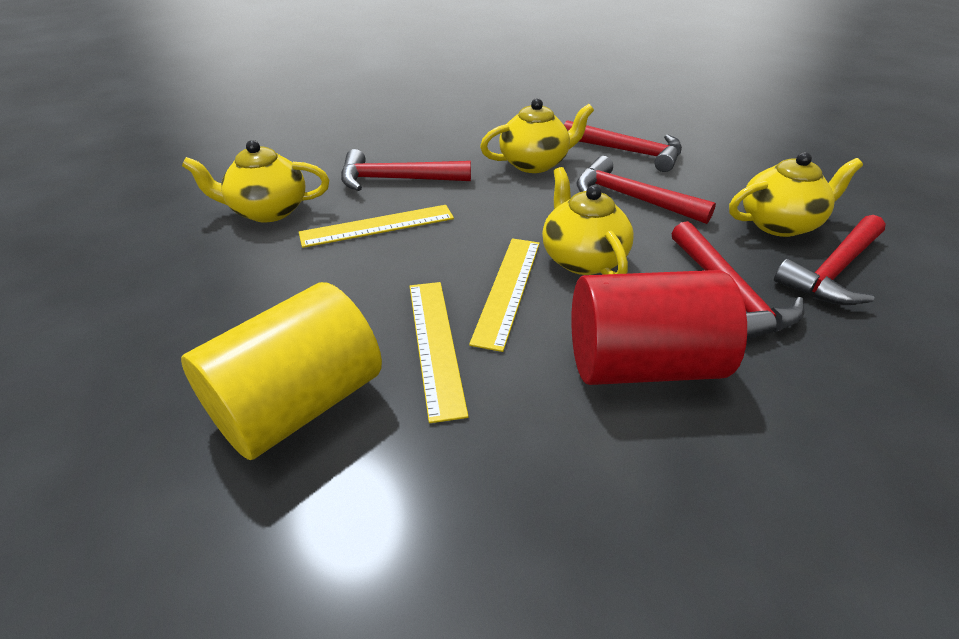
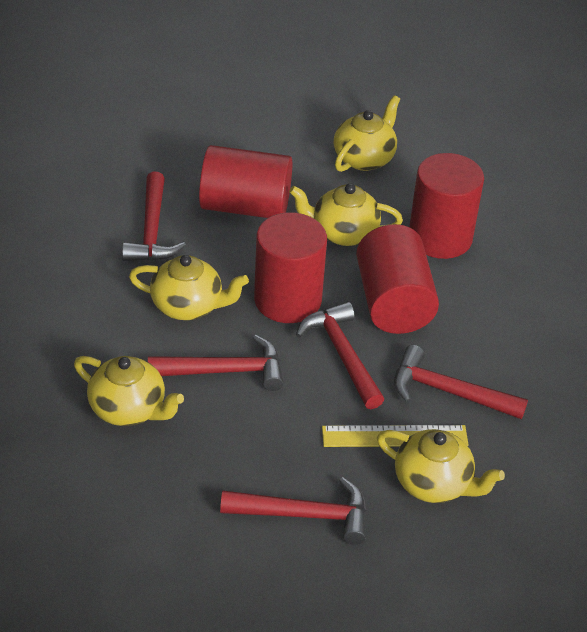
red cylinder: [571,270,747,385] = 1 -> [199,145,292,218] [254,212,327,323] [356,224,439,334] [409,153,484,259] = 4
yellow cylinder: [181,282,382,460] = 1 -> none = 0
yellow ruler: [299,205,454,248] [410,282,469,423] [469,238,540,352] = 3 -> [322,425,469,447] = 1
yellow teapot: [182,140,329,222] [480,98,594,173] [542,167,634,275] [729,152,863,237] = 4 -> [74,356,184,426] [129,255,249,320] [289,183,403,246] [334,95,400,172] [377,429,505,503] = 5

